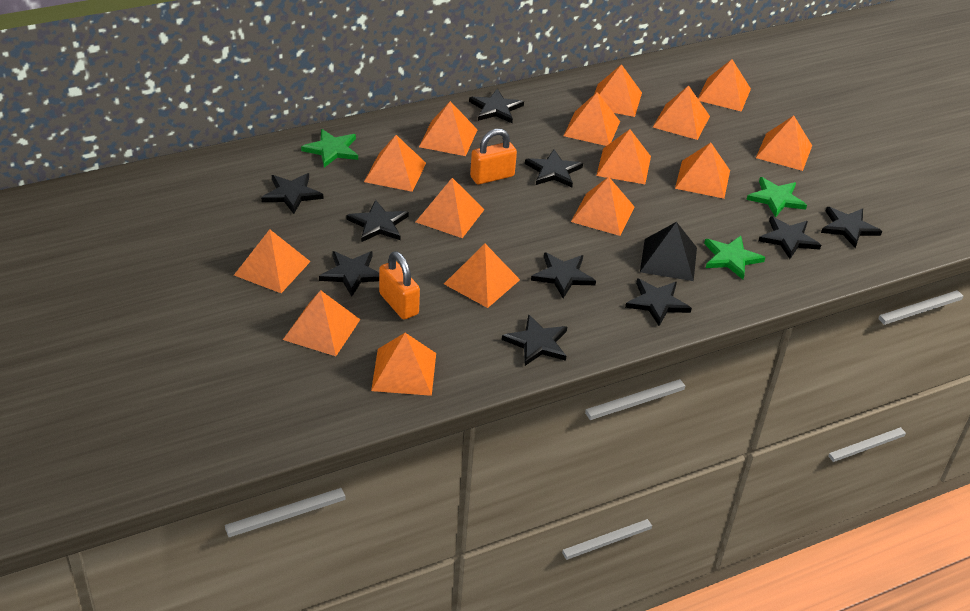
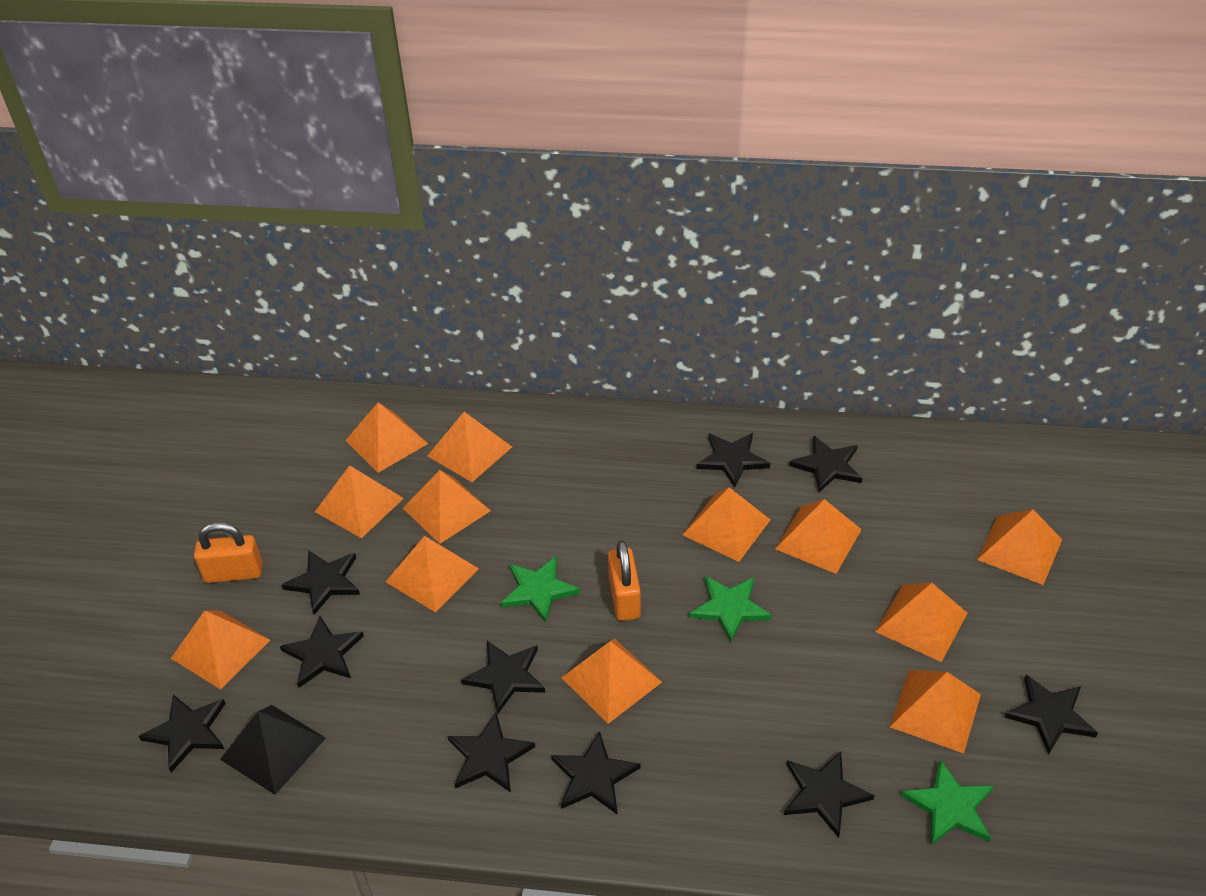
orange pyramid: [234,229,311,293] [283,290,361,356] [364,135,426,192] [371,333,436,396] [416,178,485,238] [419,101,478,156] [444,244,520,308] [564,92,620,146] [571,177,634,236] [594,64,642,117] [596,129,651,184] [653,85,710,140] [675,143,730,199] [698,59,751,112] [756,116,812,171] = 15 -> [171,610,270,690] [315,465,404,538] [345,402,428,473] [386,536,479,612] [403,470,491,544] [427,412,512,482] [561,639,662,724] [683,487,770,562] [775,499,862,574] [875,583,967,662] [890,670,981,753] [977,509,1062,585] = 12

